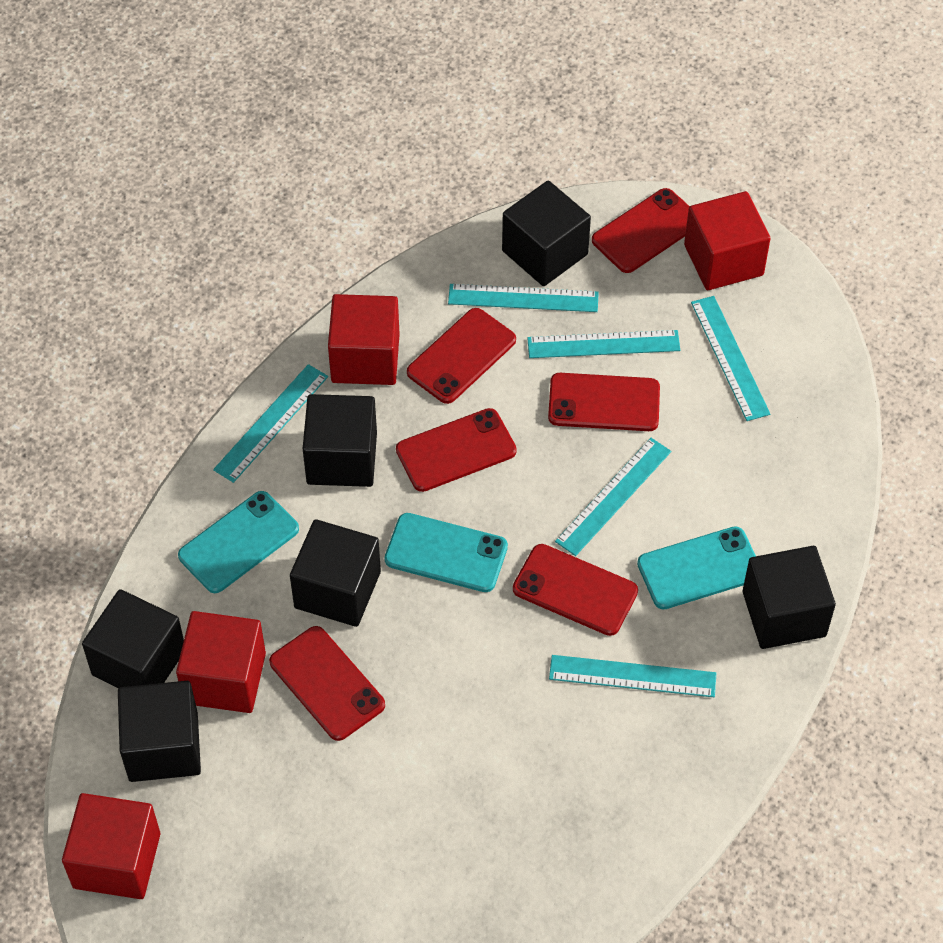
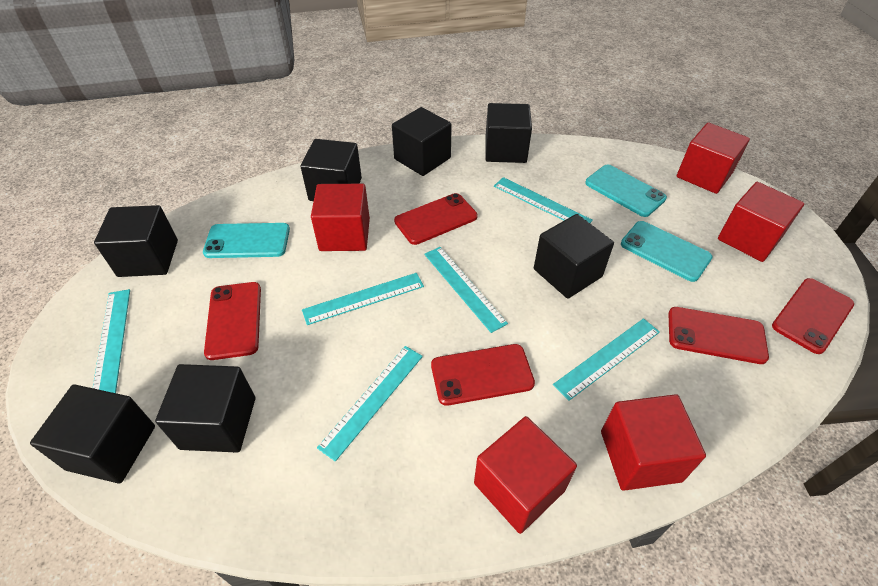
black cube: [82,589,184,688] [118,681,201,782] [290,519,381,627] [303,394,377,487] [502,181,591,286] [743,546,836,649] = 6 -> [30,384,155,484] [94,205,178,277] [155,364,255,453] [300,139,362,201] [392,107,452,176] [485,103,532,163] [534,214,614,299] = 7
red cube: [62,793,160,899] [176,611,266,713] [328,294,400,385] [684,191,771,290] = 4 -> [311,184,370,251] [474,416,577,534] [601,394,706,491] [677,123,750,194] [718,182,804,262] = 5
red phone: [269,626,385,741] [396,408,517,492] [407,308,516,404] [513,544,638,636] [548,373,660,431] [592,188,690,273] = 6 -> [204,282,261,360] [394,193,478,245] [431,344,535,406] [668,307,769,364] [772,278,854,354] = 5

